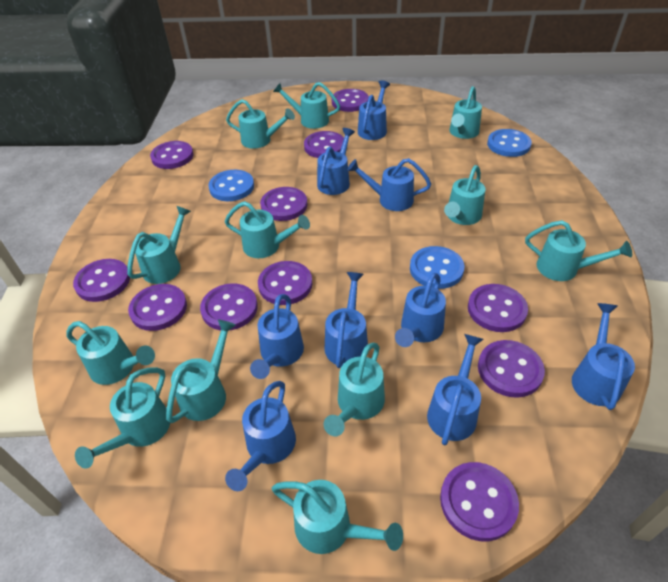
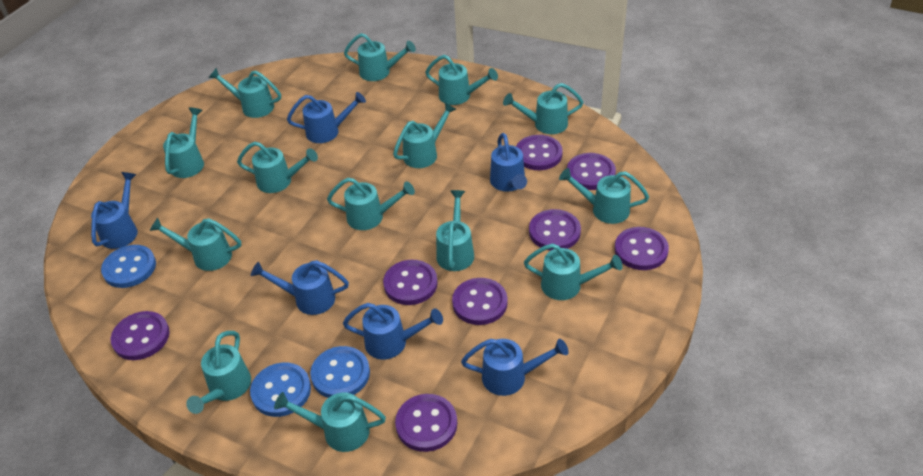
blue watering can: [225,381,296,491] [250,294,304,379] [317,128,355,195] [325,272,368,368] [347,158,431,211] [358,81,390,140] [395,273,446,347] [427,334,484,445] [572,303,635,410] = 9 -> [91,172,138,249] [251,260,349,315] [287,92,366,143] [343,303,443,360] [461,339,569,396] [490,133,527,192] = 6
purple button: [73,259,130,302] [128,284,187,331] [150,141,194,169] [200,283,258,330] [258,261,312,305] [260,187,307,221] [304,131,344,158] [332,89,369,112] [440,462,519,542] [468,284,528,332] [478,340,545,398] = 11 -> [111,311,170,360] [383,260,438,305] [395,394,457,452] [452,278,508,325] [516,135,563,170] [529,209,581,251] [567,153,616,190] [615,227,669,270] = 8
turquoise watering can: [66,321,155,385] [75,367,170,469] [127,206,191,284] [166,320,236,423] [225,201,310,258] [226,99,295,149] [272,480,403,554] [273,82,340,129] [324,343,385,436] [444,165,485,225] [449,86,482,139] [525,220,632,281] = 12 -> [150,218,241,271] [163,108,204,178] [186,331,251,414] [209,68,281,118] [237,142,318,193] [274,392,386,452] [327,178,415,230] [344,33,416,81] [393,103,457,168] [425,55,498,105] [436,190,474,271] [503,83,583,134] [524,243,623,300] [559,168,649,224] = 14

